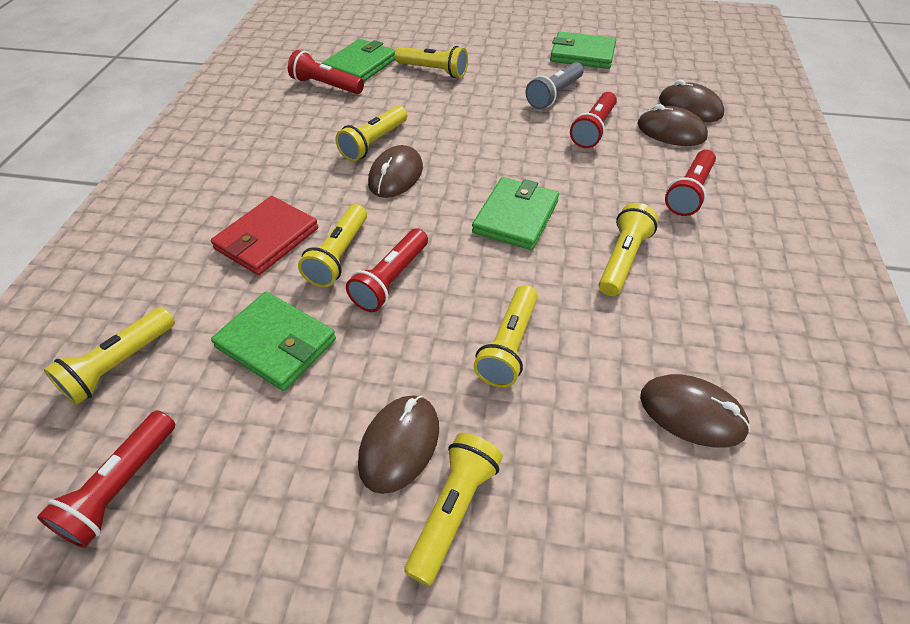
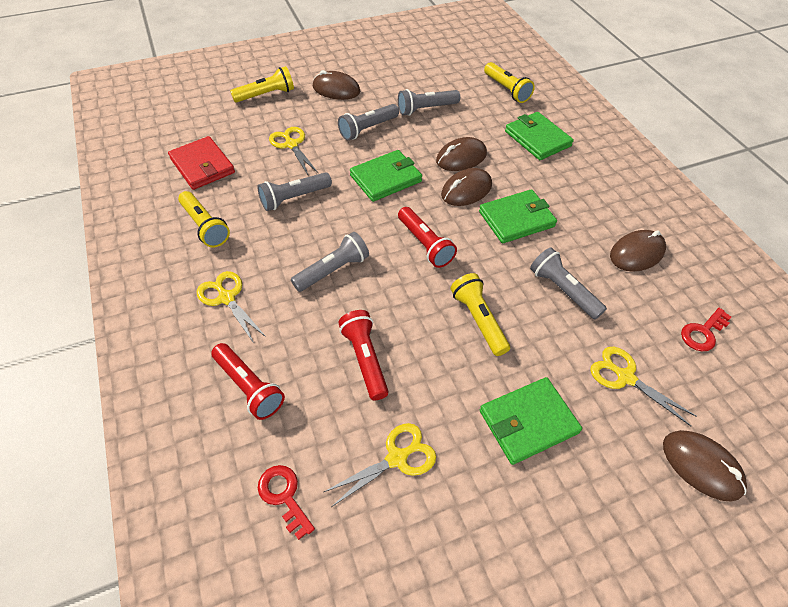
grey flashlight: [526,62,584,109] = 1 -> [258,172,332,211] [291,232,369,292] [338,104,399,140] [398,89,460,116] [530,248,607,319] = 5
red flashlight: [37,410,175,548] [288,50,364,94] [346,228,428,312] [570,92,617,148] [665,150,716,216] = 5 -> [211,343,285,420] [338,310,389,401] [398,207,457,268] = 3
red key: none = 0 -> [258,465,315,540] [681,308,731,351] = 2
yellow flashlight: [44,307,175,405] [298,204,367,287] [336,106,407,161] [395,46,468,78] [404,433,503,586] [473,285,538,387] [599,203,658,296] = 7 -> [178,191,230,247] [230,66,294,103] [451,273,510,356] [484,62,535,103] = 4
yellow scissors: none = 0 -> [197,271,266,342] [269,127,318,175] [324,423,436,507] [590,347,697,426] = 4

